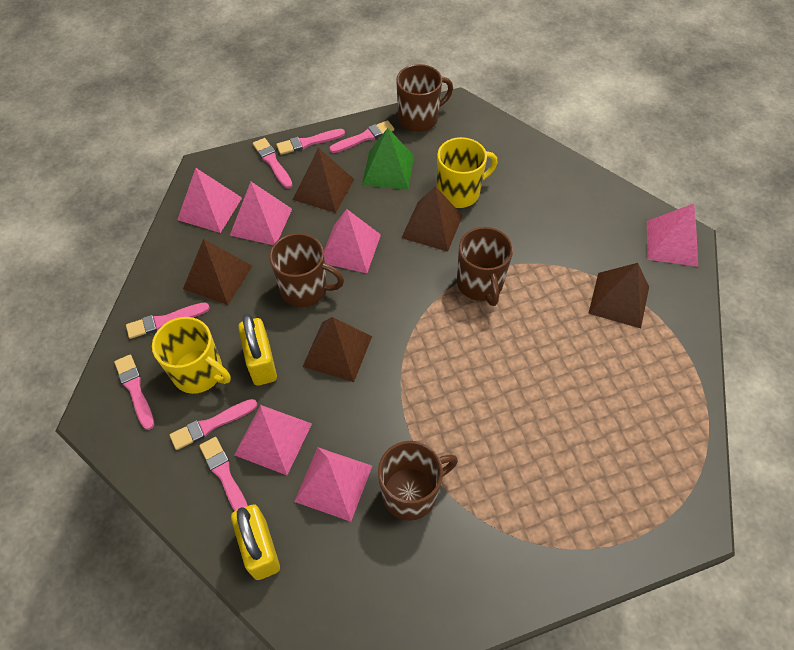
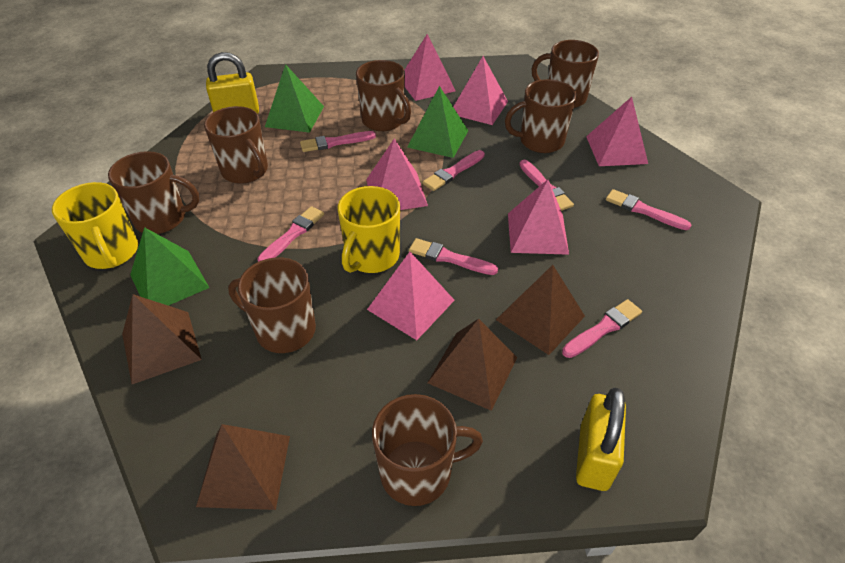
brown mug: [269,233,344,307] [378,441,458,521] [396,64,453,132] [457,227,513,306] = 4 -> [108,151,199,234] [204,106,268,184] [228,257,316,353] [356,60,411,131] [372,394,483,506] [505,79,576,153] [532,40,599,108] = 7
brown pyramid: [183,239,252,305] [293,148,354,213] [302,317,372,382] [401,186,463,252] [588,263,649,328] = 5 -> [122,294,202,384] [196,424,290,510] [428,319,517,411] [496,265,585,355] = 4
green pyramid: [362,128,414,190] = 1 -> [130,227,209,306] [265,64,324,133] [407,86,468,158] = 3

